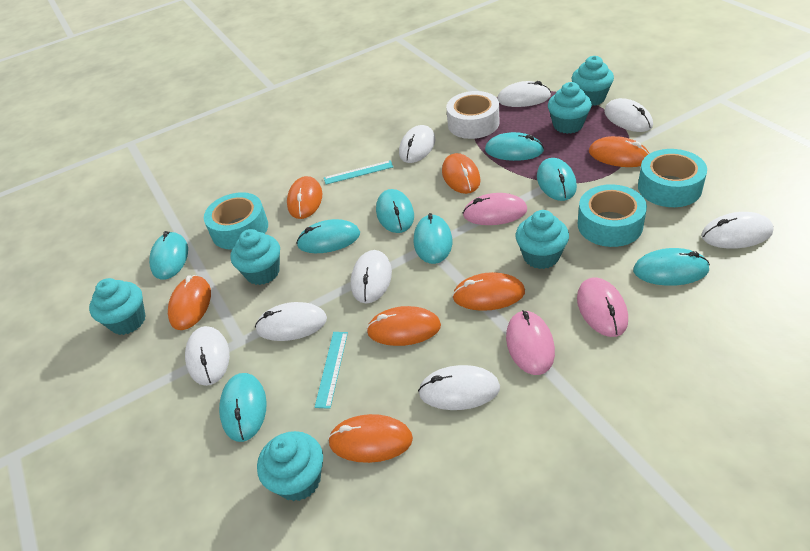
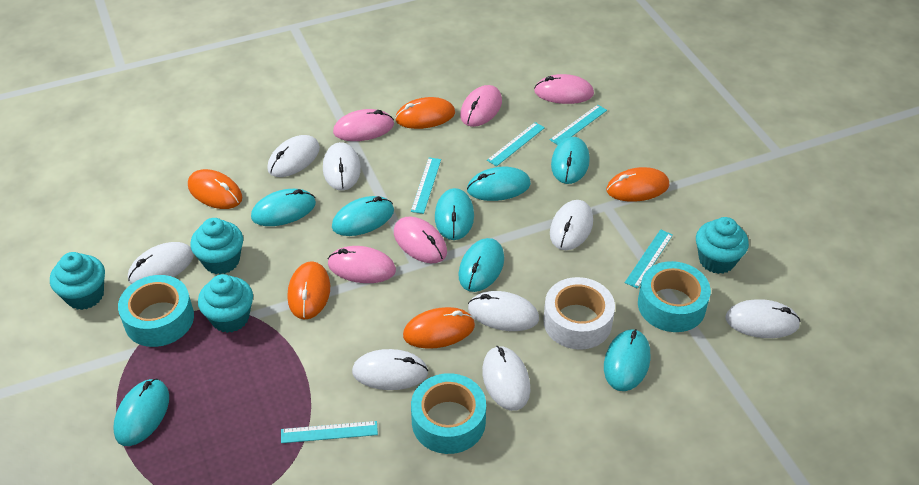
orange mouse: [168,275,211,330] [287,176,322,219] [328,414,413,463] [366,306,441,346] [442,153,481,194] [452,272,525,311] [589,136,650,167] = 7 -> [188,169,242,209] [287,261,330,320] [395,97,455,129] [403,307,475,349] [606,167,669,202] = 5
pink mouse: [463,193,527,225] [506,310,555,375] [577,277,628,337] = 3 -> [328,246,396,283] [333,109,394,141] [394,217,447,263] [460,85,502,127] [534,74,594,104] = 5
turquoise cupcake: [89,278,146,335] [230,229,280,285] [257,431,323,501] [516,210,569,269] [548,82,592,134] [572,56,614,106] = 6 -> [50,252,105,310] [190,218,243,274] [198,274,253,333] [696,217,749,274] = 4
turquoise ruler: [315,332,348,409] [324,160,393,184] = 2 -> [281,421,378,443] [411,157,441,214] [487,122,545,166] [550,105,607,145] [625,229,673,289] = 5

